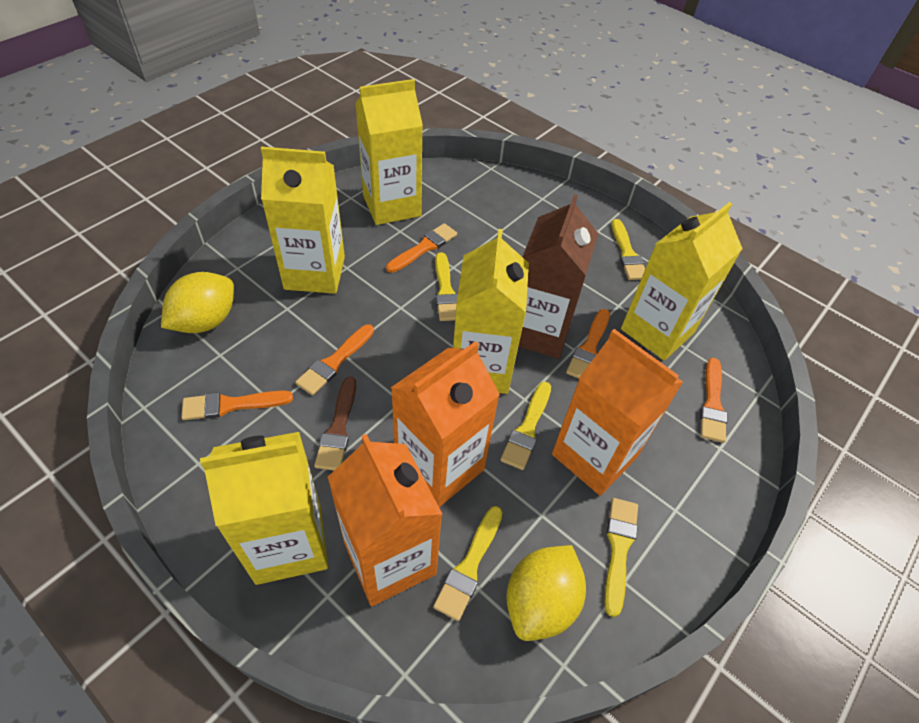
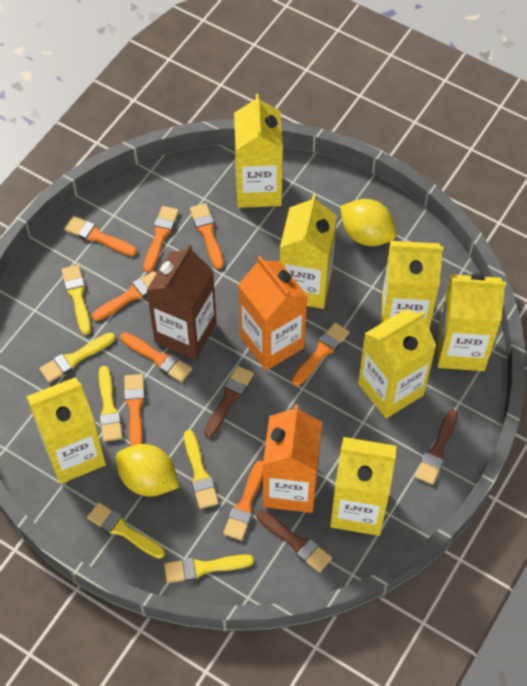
brown brush: [314,377,356,470] = 1 -> [204,366,254,438] [256,510,332,573] [415,410,458,485] = 3
orange brush: [181,391,293,420] [295,324,374,395] [386,223,457,273] [566,309,610,379] [700,358,727,443] = 5 -> [65,216,137,256] [92,271,157,321] [121,332,192,382] [124,374,145,446] [143,206,179,272] [190,203,224,269] [223,460,263,541] [292,322,350,386] = 8
orange carton: [328,434,442,606] [391,341,500,507] [552,329,683,496] = 3 -> [238,256,308,371] [263,405,322,513] = 2
yellow brush: [433,506,503,621] [435,253,458,321] [500,382,551,470] [605,498,638,617] [611,219,645,280] = 5 -> [39,332,115,383] [62,265,91,335] [87,502,165,559] [99,366,123,442] [164,554,254,583] [184,430,219,509] = 6
yellow carton: [200,432,328,585] [261,147,345,294] [355,79,423,225] [453,229,529,394] [621,202,742,361] = 5 -> [26,377,106,484] [234,94,283,208] [280,194,337,309] [330,437,397,536] [358,309,436,418] [381,241,443,329] [438,274,506,371] = 7

